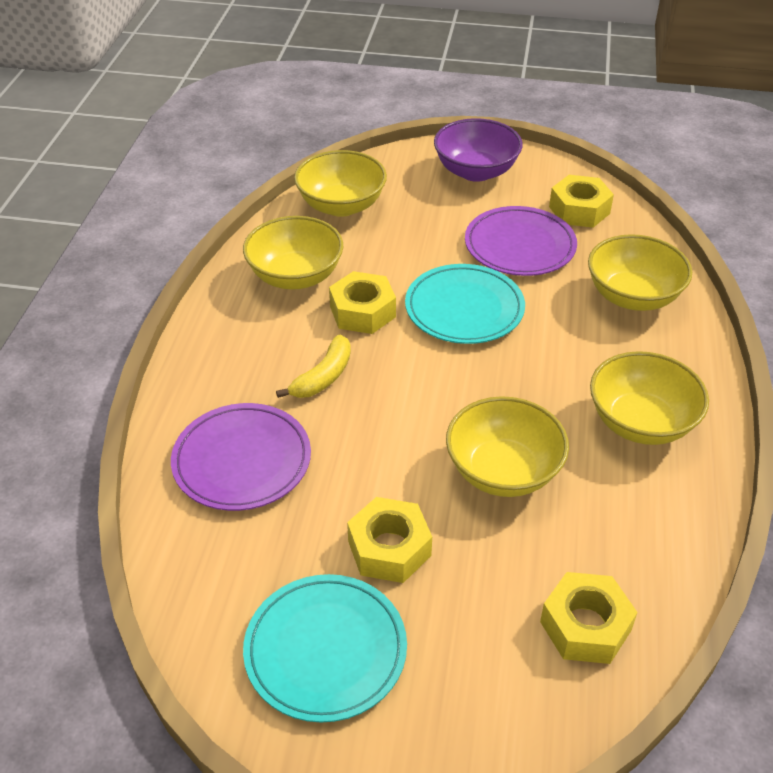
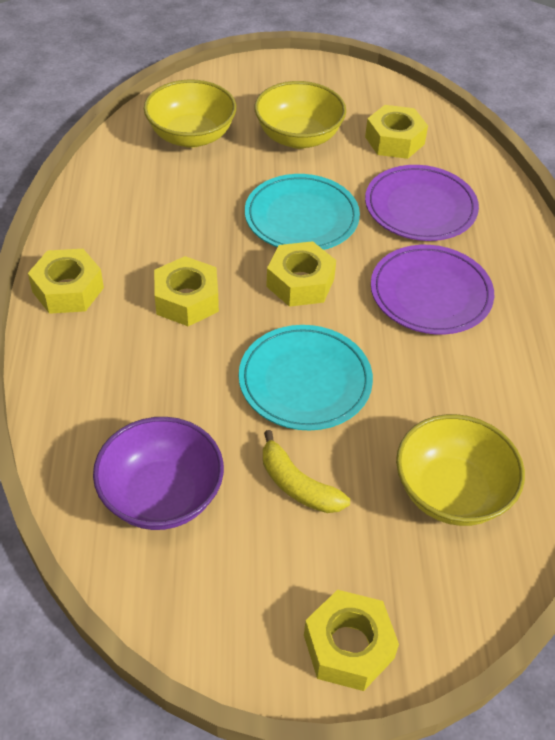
yellow bowl: [243,216,343,290] [294,150,387,217] [446,396,569,497] [588,234,692,311] [590,351,709,445] = 5 -> [144,80,236,148] [254,81,346,149] [396,414,525,526] = 3
yellow nut: [329,271,396,334] [347,497,432,583] [540,572,638,664] [549,175,614,228] = 4 -> [28,249,104,314] [154,256,219,326] [266,241,336,307] [304,590,399,691] [365,105,428,159] = 5

